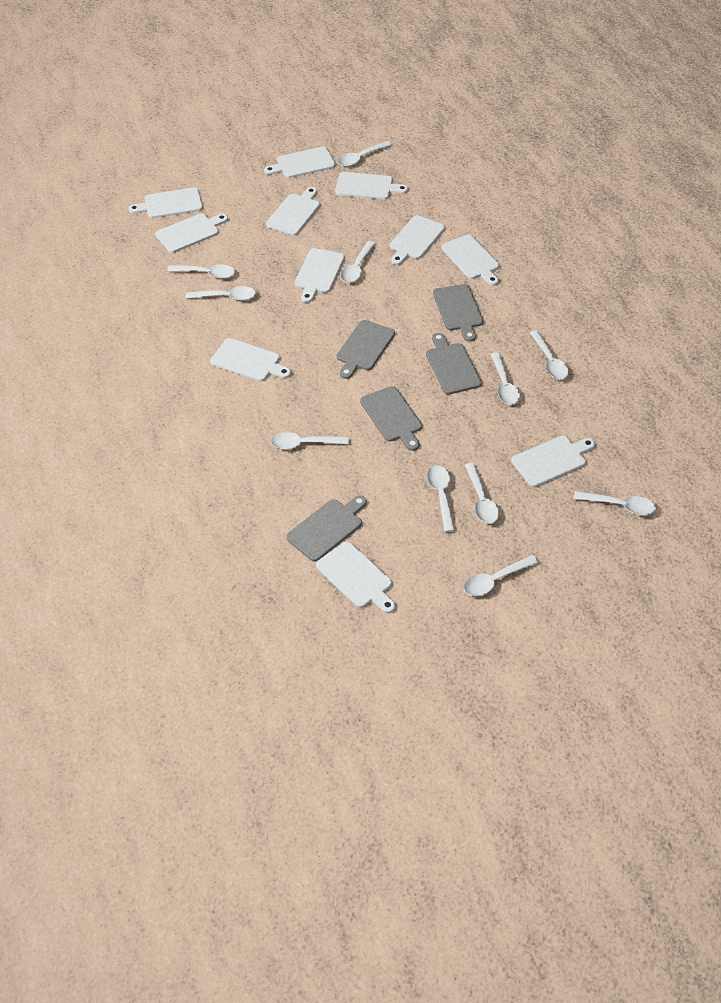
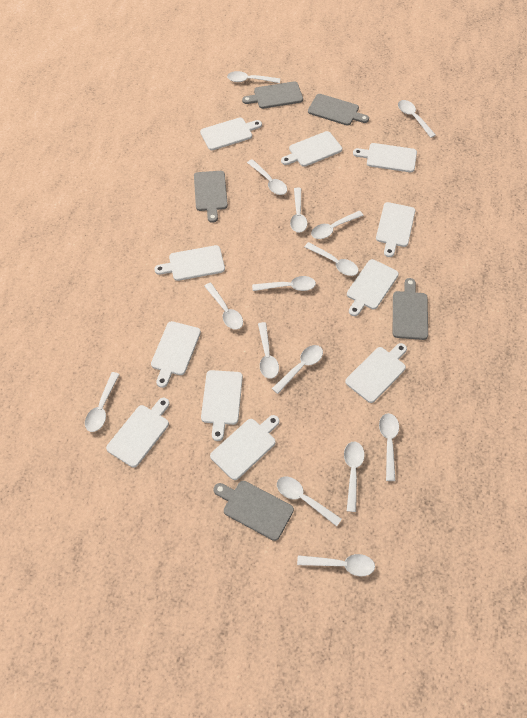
white spoon: [167,264,235,279] [186,286,256,301] [271,432,349,449] [338,141,391,167] [341,241,375,283] [427,465,455,532] [464,555,538,596] [465,463,499,524] [491,353,520,405] [530,330,569,379] [574,491,656,515] = 11 -> [85,372,120,432] [204,282,243,330] [227,71,280,83] [247,159,287,195] [252,276,316,291] [258,322,279,379] [272,345,323,394] [277,477,342,526] [290,188,307,233] [297,554,375,576] [305,242,358,276] [311,211,364,239] [344,442,365,512] [379,413,399,481] [398,100,436,138] = 15

